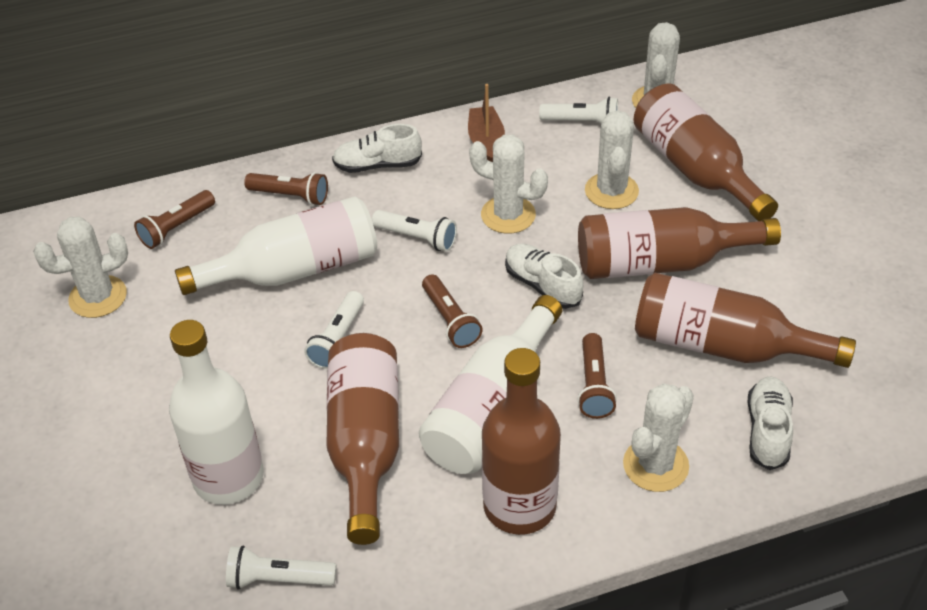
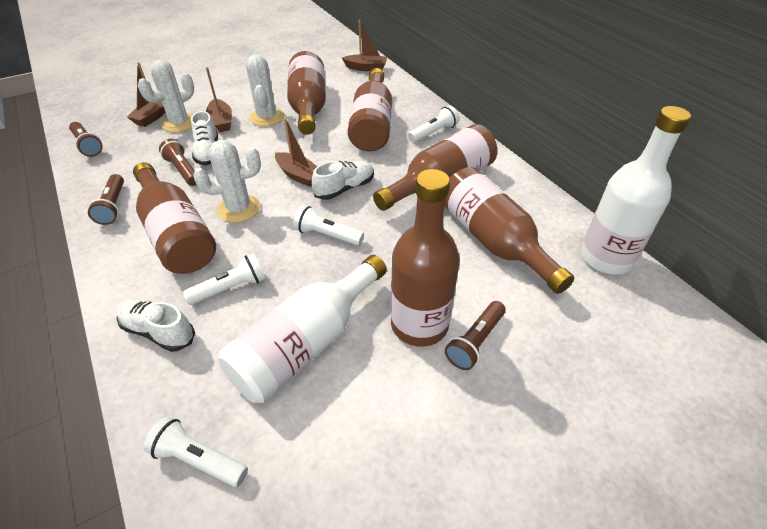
brown boat: [468,84,505,162] = 1 -> [127,62,165,127] [206,67,232,132] [275,118,317,187] [342,20,387,71] = 4
brown bottle: [326,333,399,545] [482,348,561,535] [578,207,781,279] [633,83,778,221] [635,273,856,368] = 5 -> [133,162,216,274] [287,51,326,135] [348,68,392,151] [373,124,497,211] [391,169,460,347] [445,167,574,294] = 6
white bottle: [169,320,264,505] [175,196,377,295] [419,295,562,474] = 3 -> [218,255,387,403] [581,106,691,275] = 2
white cactus: [33,217,128,318] [469,135,548,234] [585,110,639,209] [623,383,694,492] [632,22,680,108] = 5 -> [138,60,194,133] [193,140,261,223] [246,54,284,126] = 3

